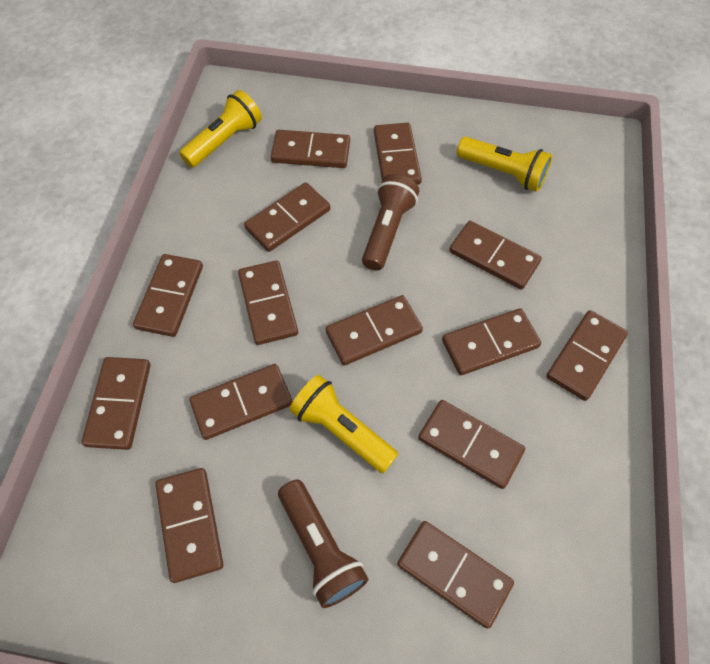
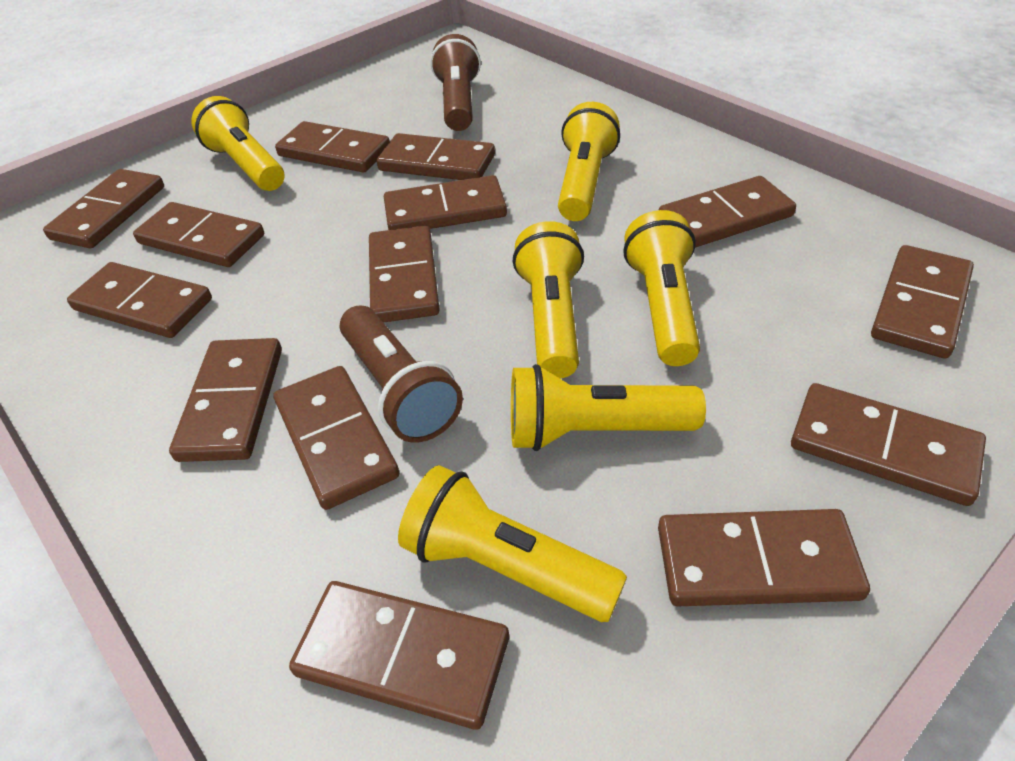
yellow flashlight: [179,90,262,168] [289,375,399,473] [457,137,552,192] = 3 -> [192,96,284,191] [398,465,627,622] [511,364,706,451] [513,221,584,378] [558,102,620,221] [623,210,700,366] = 6

